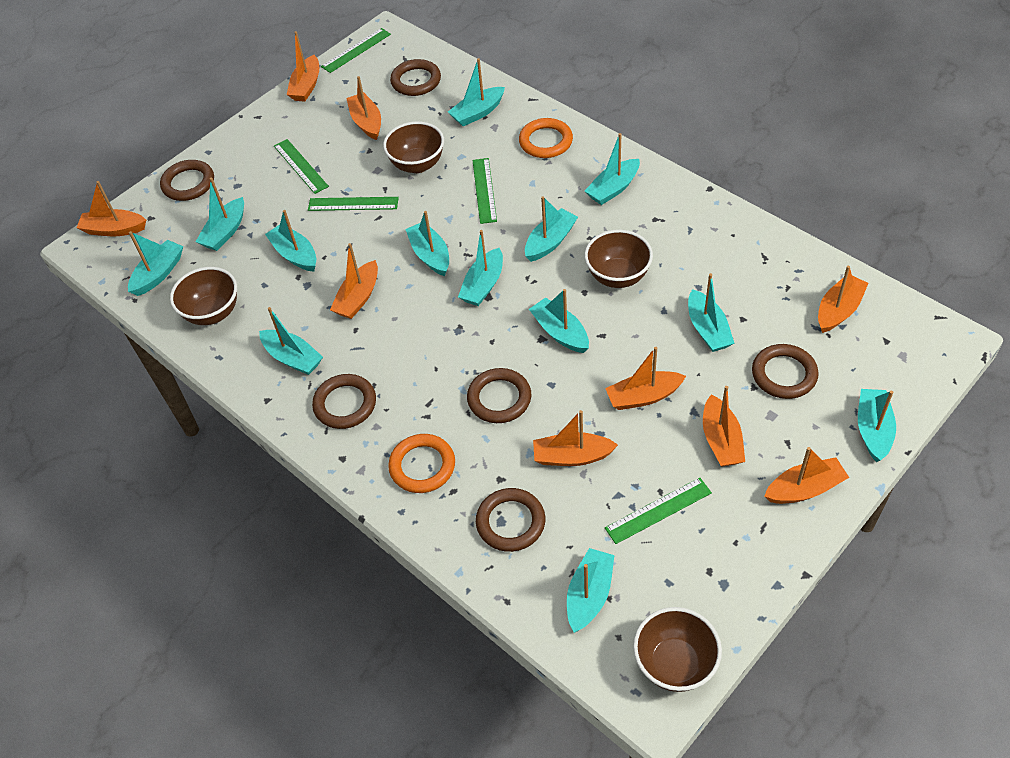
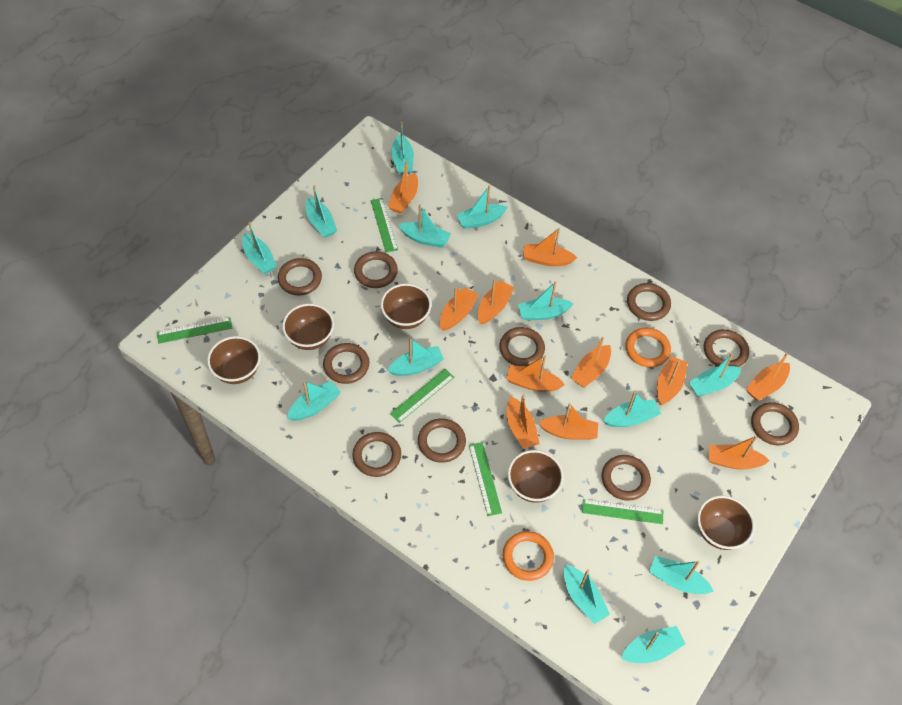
brown bowl: [170,267,237,325] [383,121,444,173] [584,230,653,288] [633,607,722,692] = 4 -> [207,336,261,384] [282,303,334,350] [381,283,431,329] [508,450,564,503] [697,495,755,550] = 5
brown ring: [160,160,214,201] [312,374,376,429] [390,59,441,96] [467,368,531,423] [476,488,545,552] [752,344,819,399] = 6 -> [278,258,322,295] [323,343,369,384] [352,432,401,477] [354,251,398,288] [418,418,466,463] [499,327,545,366] [602,455,651,501] [627,283,671,321] [704,329,749,367] [751,402,799,445] = 10
orange boat: [77,181,146,236] [287,31,319,102] [330,243,378,319] [346,76,381,140] [533,410,618,466] [605,347,686,410] [703,386,745,467] [764,447,849,504] [818,266,868,333] = 9 -> [388,161,418,214] [440,287,479,331] [478,280,514,325] [506,355,565,392] [507,394,540,449] [523,228,577,266] [539,403,598,440] [571,337,611,388] [657,356,688,405] [709,435,769,470] [746,353,790,401] = 11

